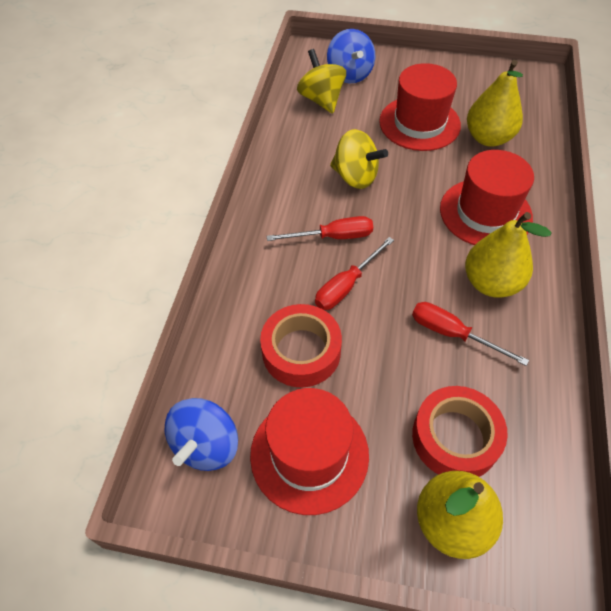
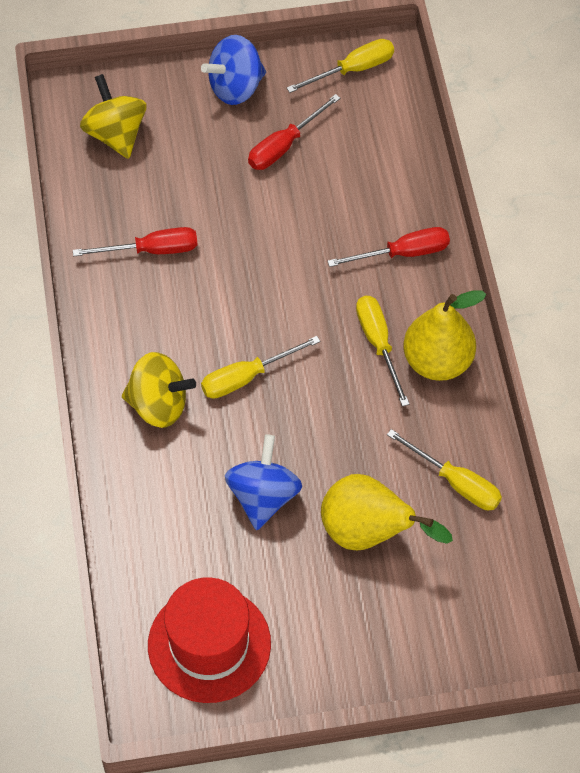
red hat: [250,388,369,515] [379,63,461,151] [440,150,534,245] = 3 -> [148,577,271,703] = 1
red tape: [260,304,342,388] [412,386,508,477] = 2 -> none = 0
yellow pear: [417,471,503,559] [465,212,551,298] [467,60,523,147] = 3 -> [321,474,453,550] [403,290,486,381] = 2
yellow screwdriver: none = 0 -> [201,336,320,399] [287,39,394,93] [356,296,409,407] [387,429,502,510] = 4

